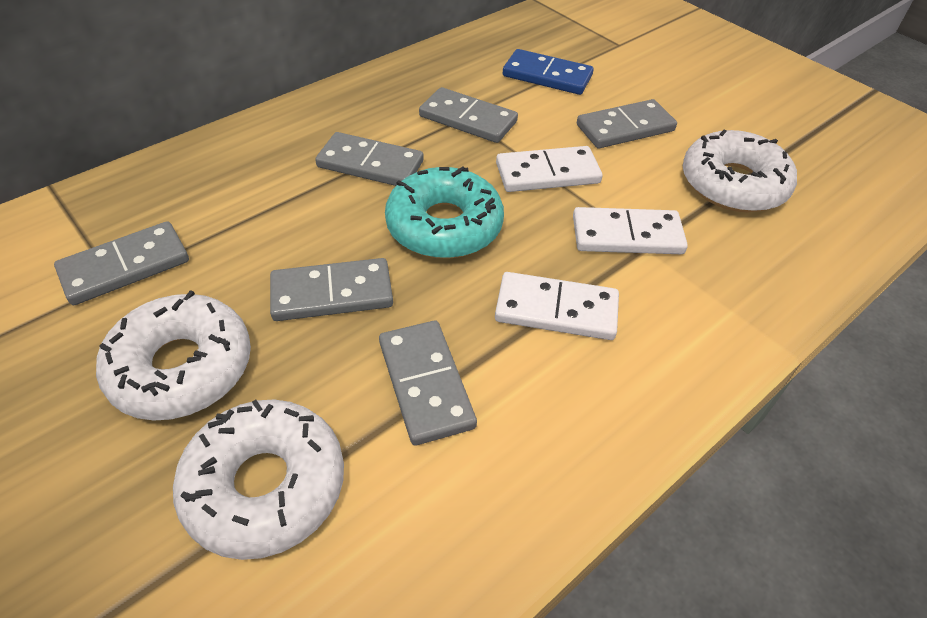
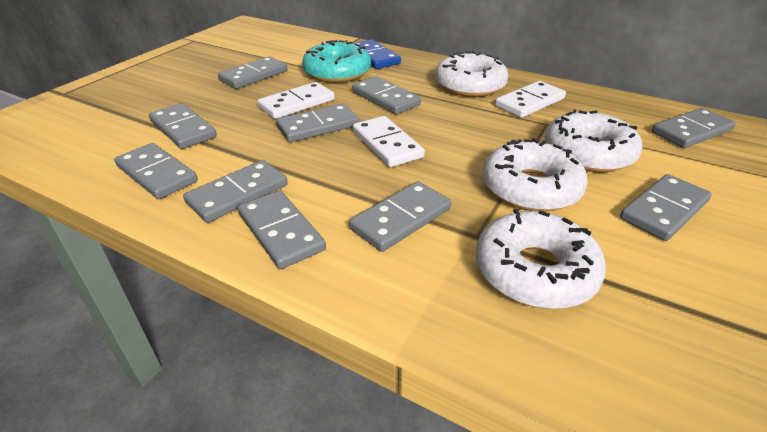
grey domino: [54,221,189,305] [270,258,393,321] [315,132,424,186] [379,321,477,445] [419,87,518,143] [577,99,677,148] = 6 -> [114,143,198,199] [149,103,217,149] [183,160,288,223] [218,56,287,89] [238,191,326,269] [276,104,359,142] [349,181,451,252] [352,76,421,114] [620,174,712,241] [652,108,736,148] = 10
white donut: [96,290,251,421] [173,400,344,560] [683,130,797,212] = 3 -> [435,51,509,97] [476,208,606,309] [483,138,588,212] [545,109,642,172] = 4

